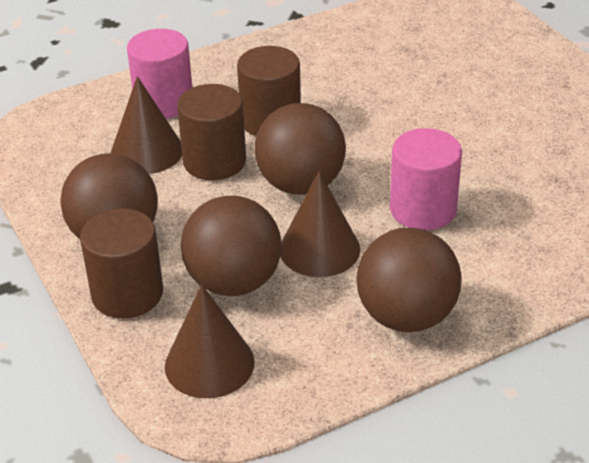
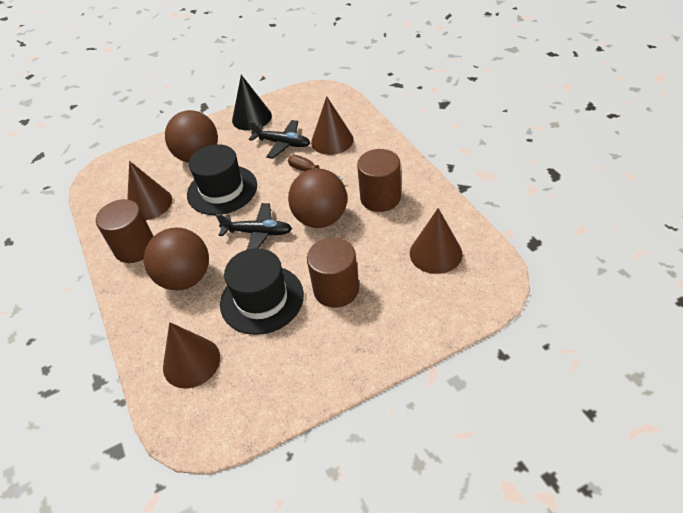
black cone: none = 0 -> [232,75,272,131] = 1
black hat: none = 0 -> [187,144,257,215] [220,248,304,335] = 2
black plane: none = 0 -> [216,203,292,250] [249,120,310,159] = 2
brown ball: [60,153,158,239] [180,195,282,296] [255,103,346,195] [357,227,462,332] = 4 -> [144,227,209,290] [165,110,218,163] [288,169,347,228] = 3
brown cone: [111,76,182,174] [165,284,255,398] [281,171,360,277] = 3 -> [127,161,172,220] [163,322,220,388] [311,96,354,155] [410,208,462,274] = 4
brown screwdriver: none = 0 -> [288,155,343,180] = 1
pink cylinder: [127,29,192,118] [390,128,462,230] = 2 -> none = 0

